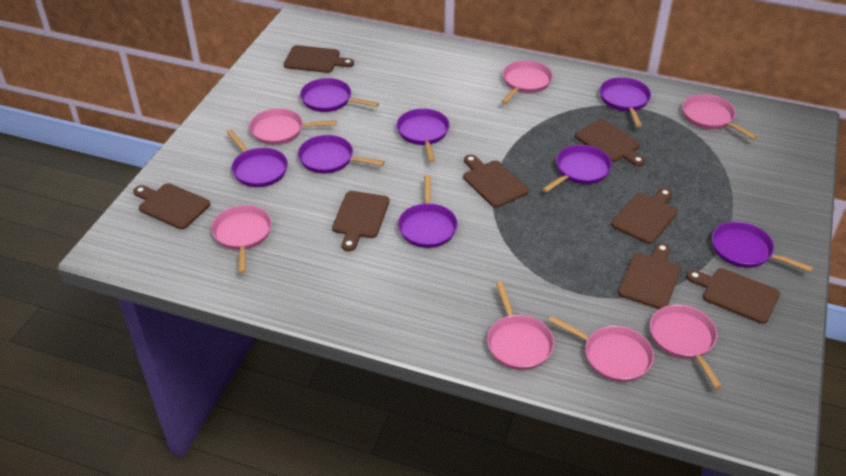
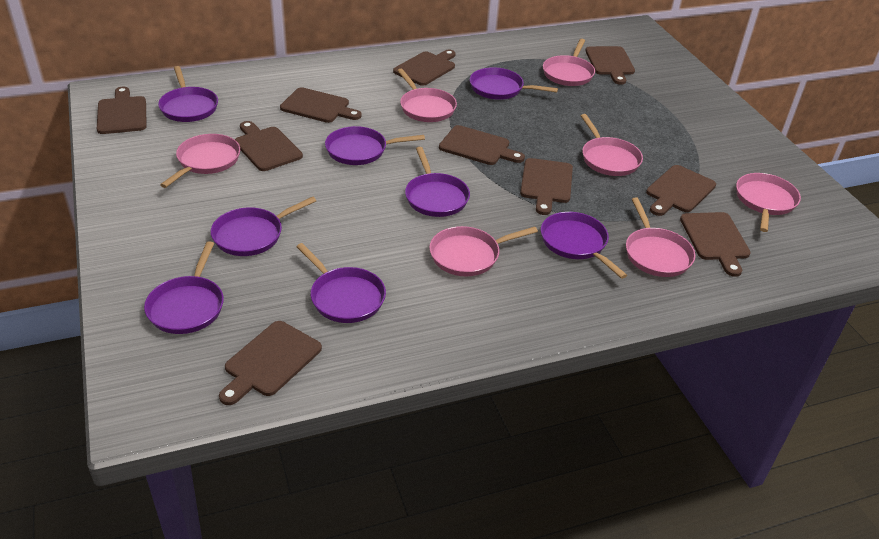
brown cutting board: [133,183,210,229] [284,45,354,73] [332,191,389,251] [463,155,529,208] [575,119,645,166] [612,188,677,244] [618,243,681,309] [686,268,780,324] = 8 -> [97,87,147,134] [219,321,322,405] [235,121,303,171] [280,87,362,123] [393,49,456,86] [439,125,525,165] [520,158,573,215] [585,46,635,85] [646,165,716,216] [680,212,751,277] = 10

